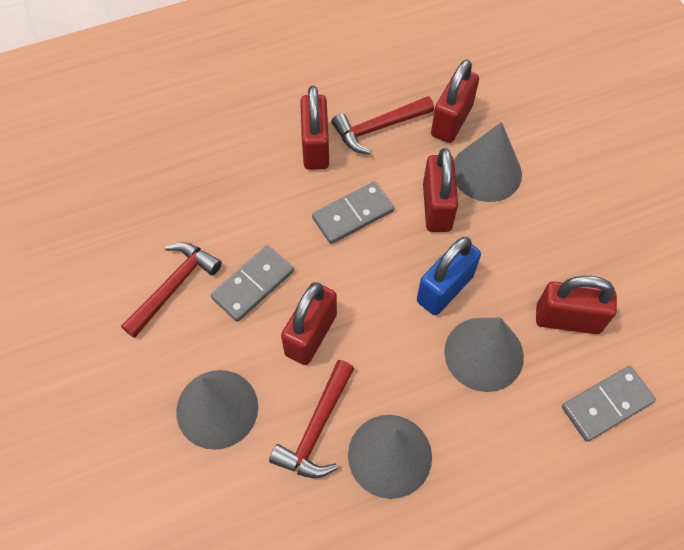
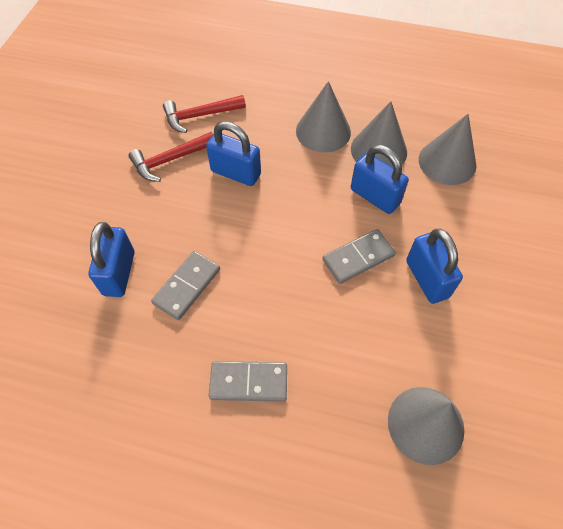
blue padlock: [417,237,481,315] = 1 -> [88,222,134,297] [206,121,261,186] [351,145,409,214] [406,229,463,304] = 4
red hammer: [121,242,222,338] [269,360,354,478] [331,96,434,154] = 3 -> [129,132,213,182] [163,95,246,133] = 2
red padlock: [281,282,337,365] [300,86,329,170] [423,148,458,232] [431,59,479,143] [536,276,617,334] = 5 -> none = 0

